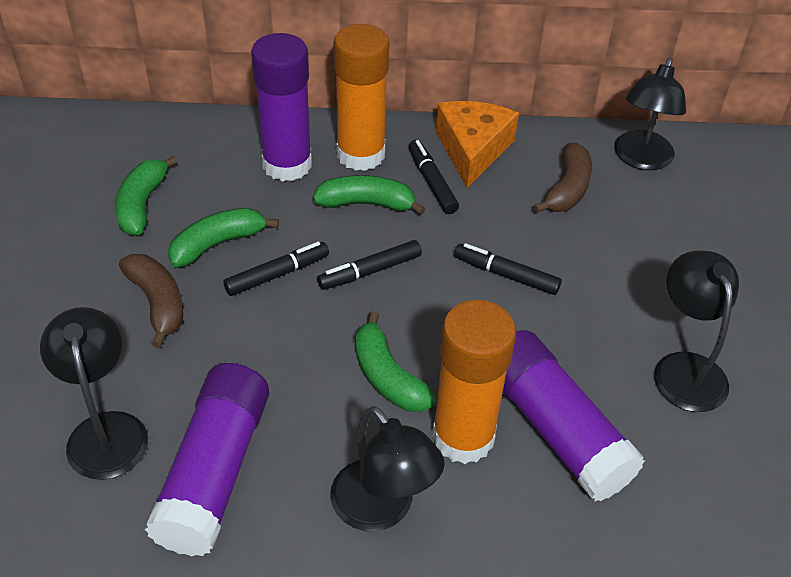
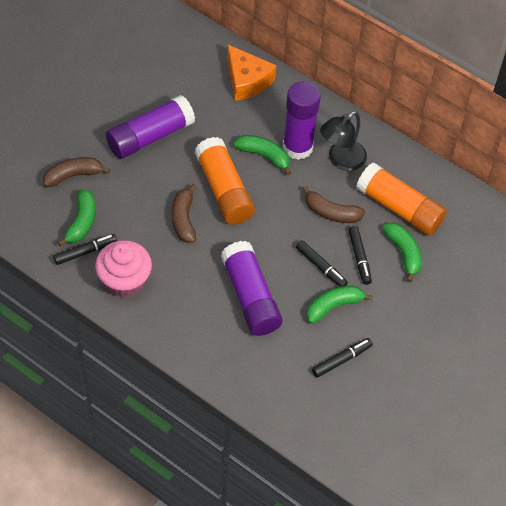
black lamp: [40,307,148,480] [330,406,445,532] [614,57,686,170] [654,251,739,412] = 4 -> [320,111,367,171] = 1
brown banana: [119,254,183,348] [533,142,592,213] = 2 -> [43,157,111,187] [172,184,197,243] [302,186,366,223] = 3
pink cupcake: none = 0 -> [95,240,152,298] = 1

